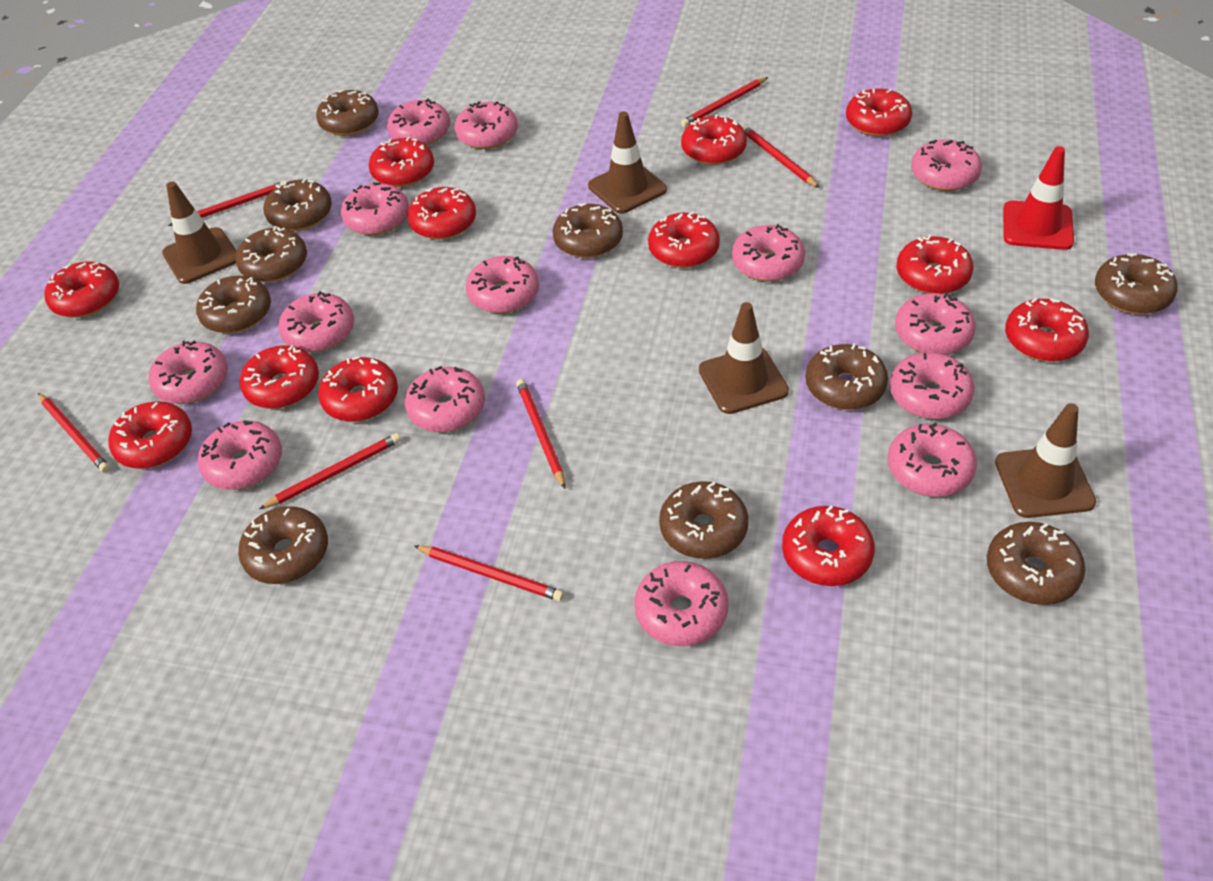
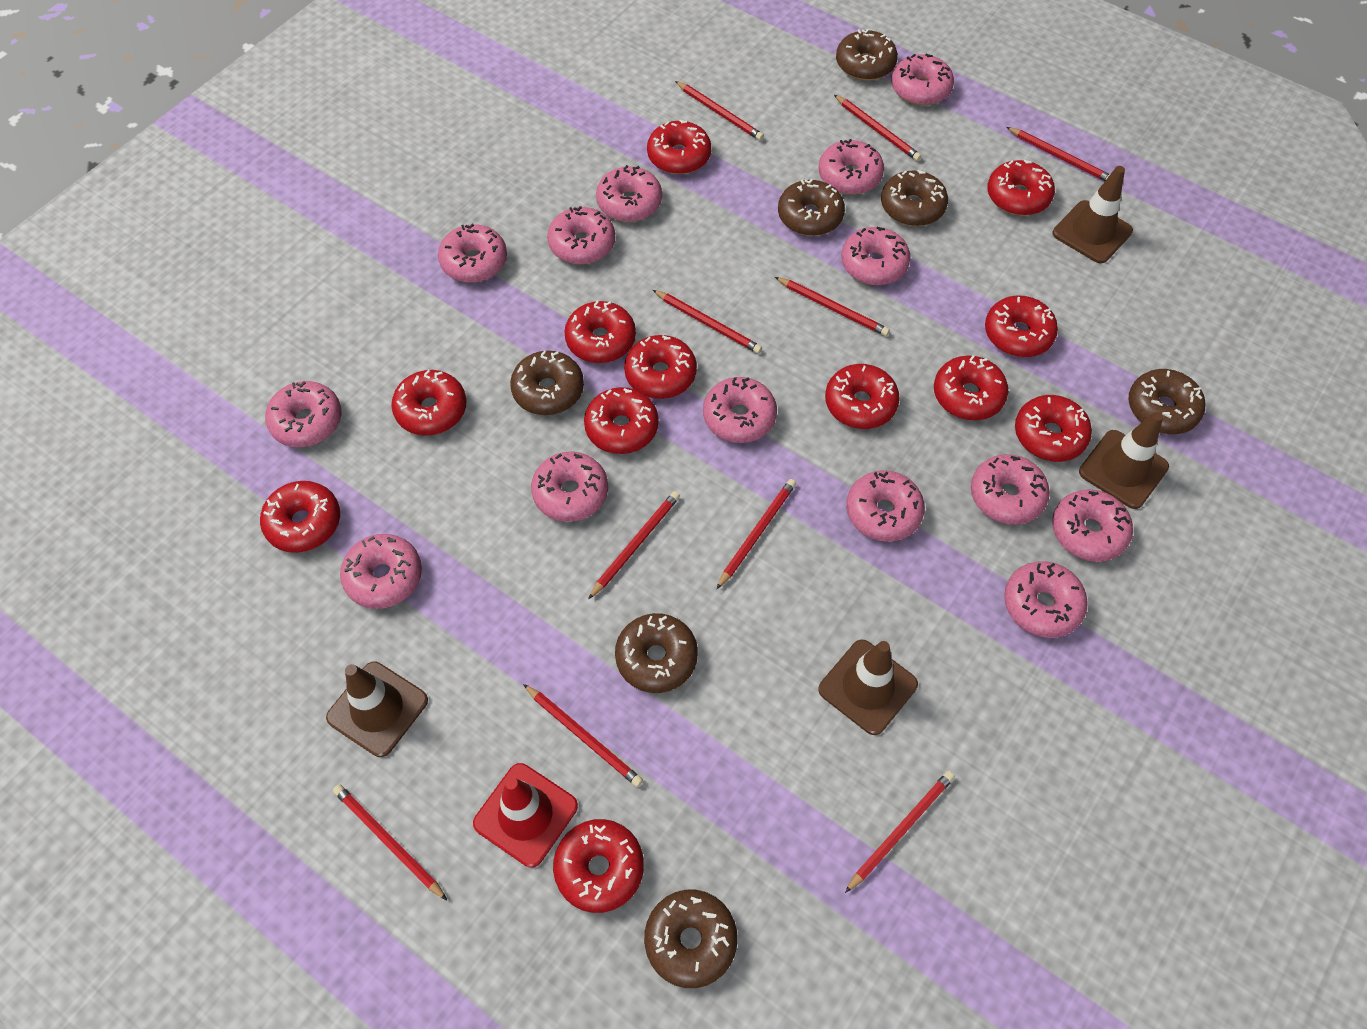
brown donut: [196,276,271,333] [236,226,307,282] [238,506,328,584] [263,179,332,231] [316,89,379,136] [553,203,623,258] [659,481,748,559] [806,343,888,410] [987,522,1085,605] [1095,253,1177,314] = 10 -> [510,350,584,415] [615,613,698,693] [644,890,738,988] [778,179,845,236] [836,29,898,80] [881,170,948,226] [1129,369,1205,434] = 7
red pencil: [38,393,110,473] [168,181,285,226] [259,433,401,509] [414,545,564,601] [516,379,565,489] [681,77,768,127] [742,125,820,188] = 7 -> [333,784,447,900] [523,684,643,787] [588,491,680,599] [653,290,762,354] [675,81,764,141] [717,479,796,589] [775,277,890,336] [834,95,922,161] [845,771,955,893] [1006,127,1110,181] = 10

